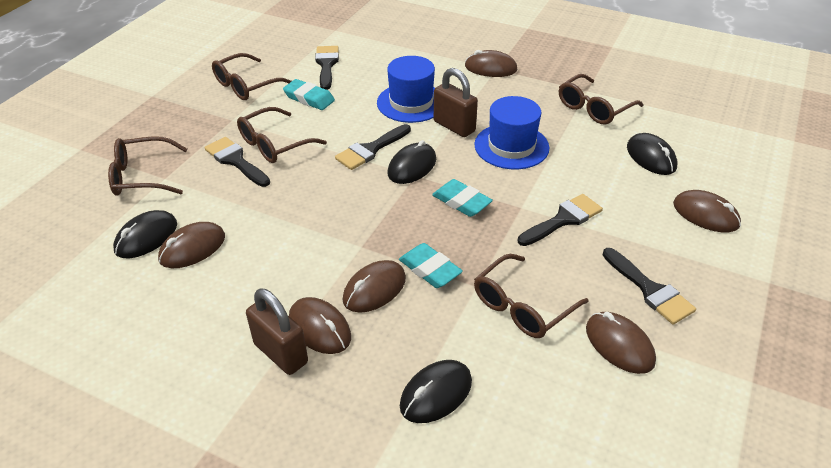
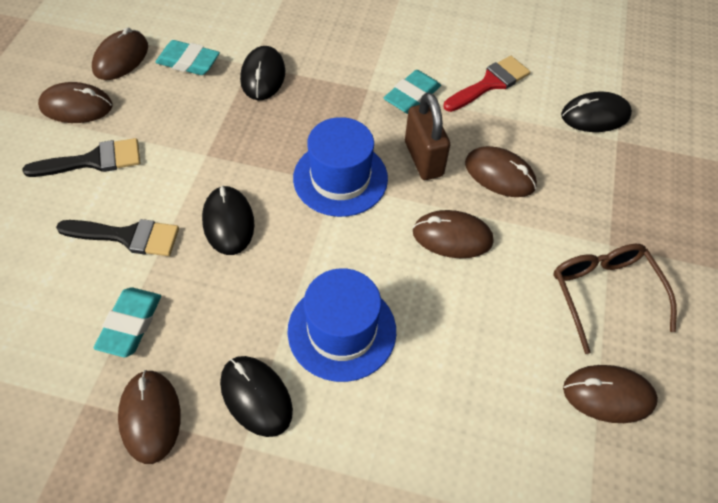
black brush: [205,137,270,187] [315,46,339,90] [335,124,411,170] [518,194,603,246] [603,248,696,325] = 5 -> [23,138,140,177] [56,219,179,256] = 2
brown glasses: [108,136,187,196] [212,53,292,100] [237,107,327,163] [474,254,589,338] [559,74,643,124] = 5 -> [553,244,677,354] = 1
brown padlock: [246,288,308,375] [434,68,478,137] = 2 -> [405,92,450,180] = 1
red brush: none = 0 -> [444,56,530,112] = 1

